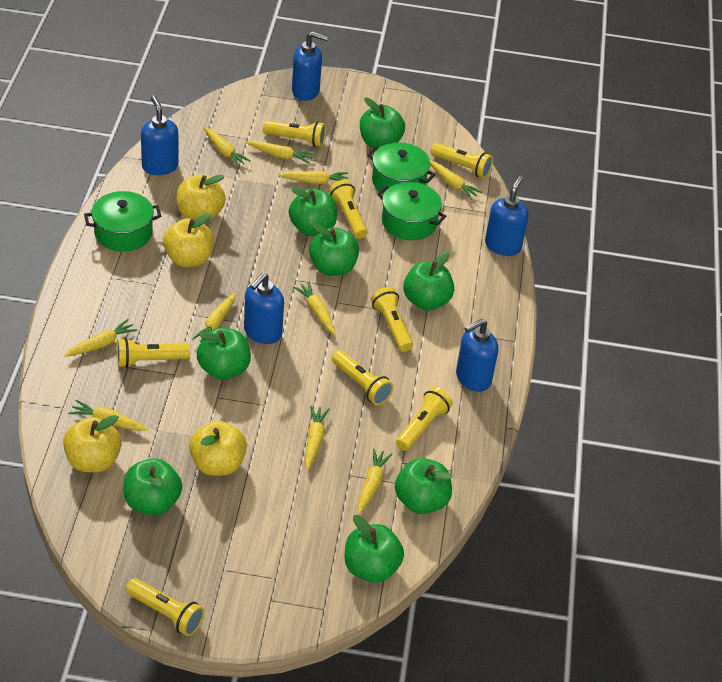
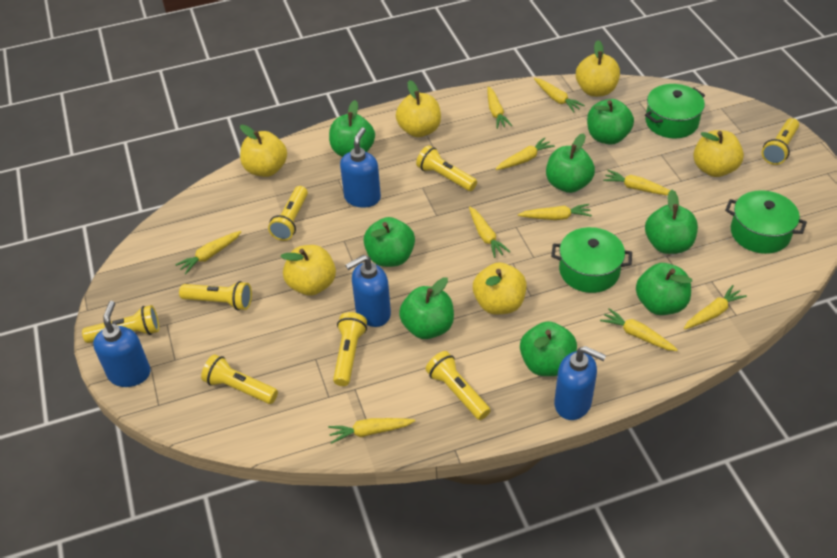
blue soap dispenser: [141,96,179,175] [244,273,284,344] [292,31,328,101] [456,318,498,392] [485,176,529,256] = 5 -> [93,301,151,387] [340,127,381,208] [345,255,391,327] [554,346,606,420] = 4
yellow apple: [63,415,122,472] [163,213,214,267] [177,175,226,222] [189,421,247,476] = 4 -> [240,125,287,177] [281,245,336,296] [396,80,441,137] [473,262,527,315] [576,40,620,97] [693,130,744,177] = 6

